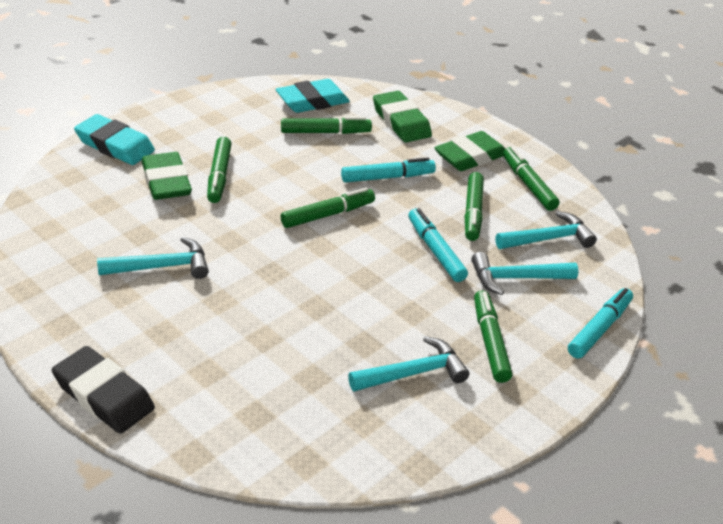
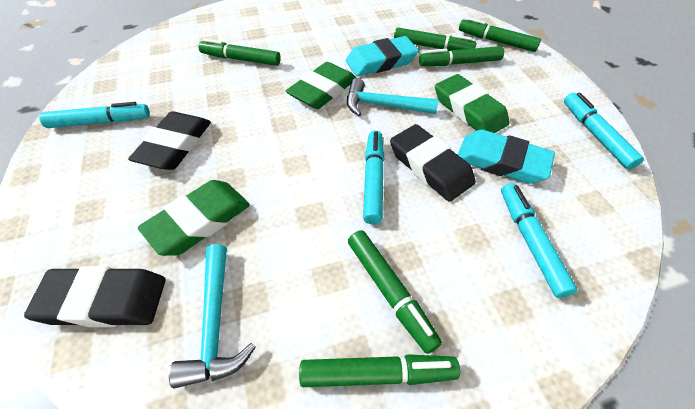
black eraser: [52,346,155,434] = 1 -> [24,266,166,327] [128,111,211,170] [390,124,476,202] = 3
turquoise hammer: [97,237,209,279] [348,336,469,392] [471,252,578,295] [495,211,597,249] = 4 -> [169,244,256,388] [347,78,439,116] = 2
turquoise marker: [341,158,436,183] [408,208,468,282] [568,288,633,358] = 3 -> [39,102,150,128] [363,130,384,224] [501,183,577,298] [564,93,644,169] = 4

